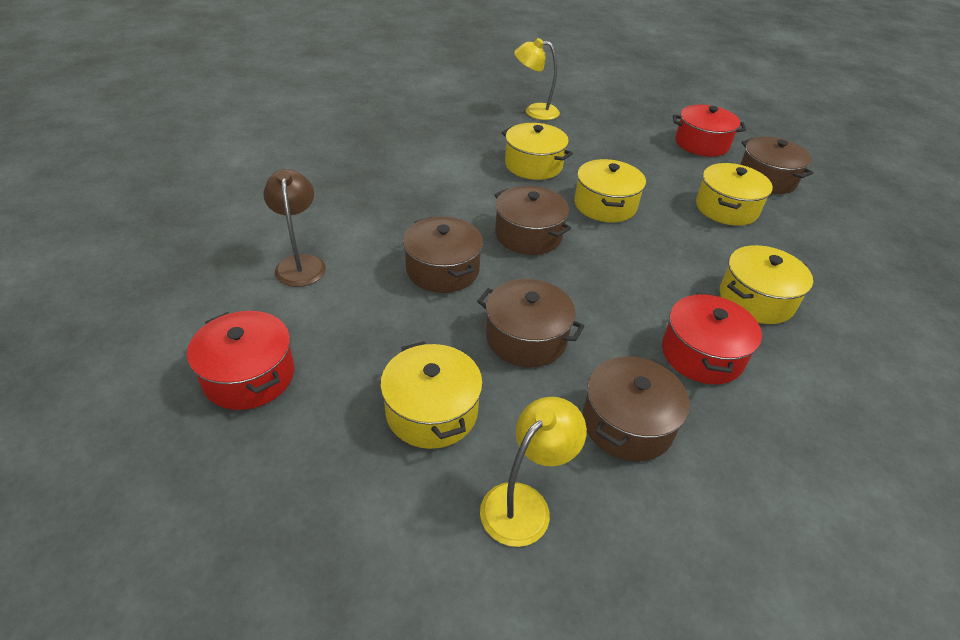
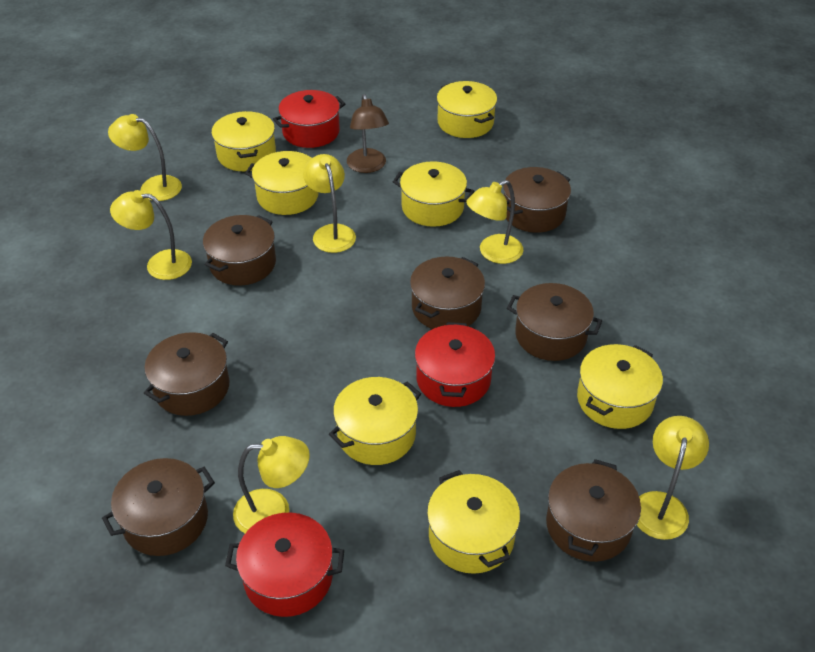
brown pot: [403,217,483,293] [477,279,584,367] [495,186,571,255] [583,357,690,461] [740,137,813,194] = 5 -> [102,458,215,556] [144,332,230,416] [203,215,276,286] [410,257,485,329] [503,167,571,233] [507,283,602,361] [546,459,641,562] = 7
yellow lamp: [480,397,587,547] [514,38,560,120] = 2 -> [108,114,182,201] [110,190,192,280] [233,436,310,533] [303,154,356,253] [466,180,523,264] [637,416,709,540] = 6
yellow pot: [380,341,483,449] [502,123,573,180] [574,159,646,222] [696,163,773,226] [720,245,813,324] = 5 -> [211,111,276,171] [245,151,319,215] [329,377,421,465] [393,161,474,227] [427,470,520,574] [437,81,497,138] [577,344,663,429] = 7

